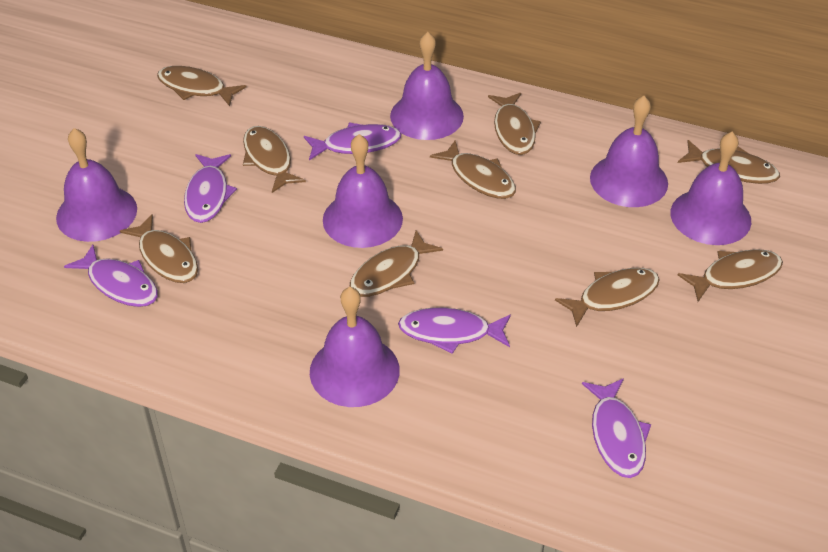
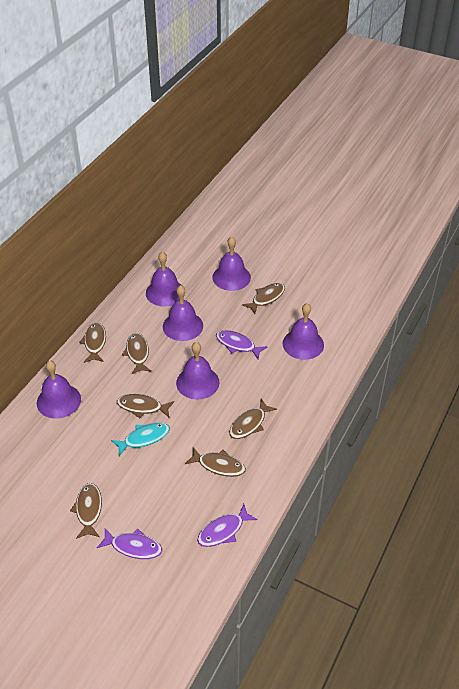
brown fish: [120,214,198,283] [157,66,246,106] [243,126,306,193] [350,230,443,297] [430,140,516,199] [488,93,541,155] [555,268,660,327] [678,140,780,184] [678,249,783,302] = 9 -> [70,483,102,539] [79,322,106,363] [117,394,174,418] [122,333,151,374] [185,447,246,477] [229,399,277,439] [242,283,285,314] = 7
purple fish: [64,244,158,307] [184,154,237,223] [304,123,401,160] [398,308,511,354] [582,378,651,478] = 5 -> [97,528,162,559] [197,504,258,547] [216,330,268,359] = 3
turquoise fish: none = 0 -> [111,423,170,456] = 1

